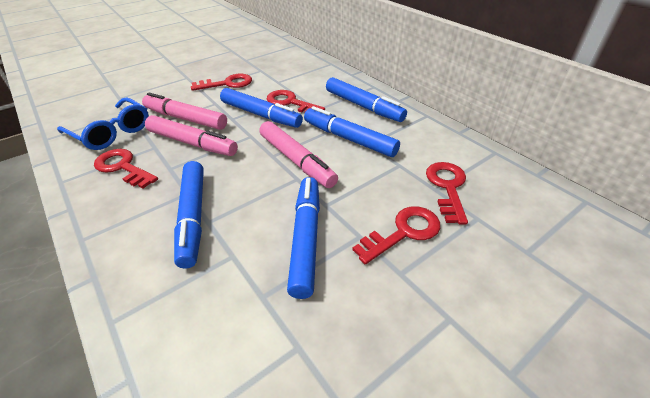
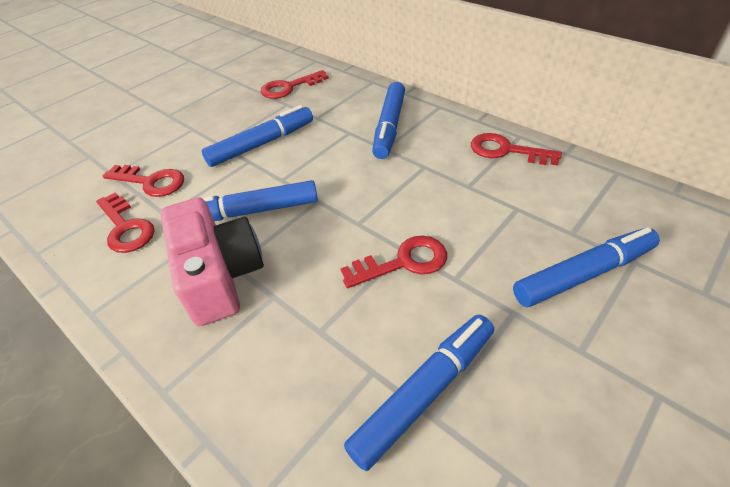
blue glasses: [57,97,149,150] = 1 -> none = 0
pink camera: none = 0 -> [161,197,264,326] = 1
pink marker: [142,93,227,130] [145,115,238,156] [259,121,338,188] = 3 -> none = 0

